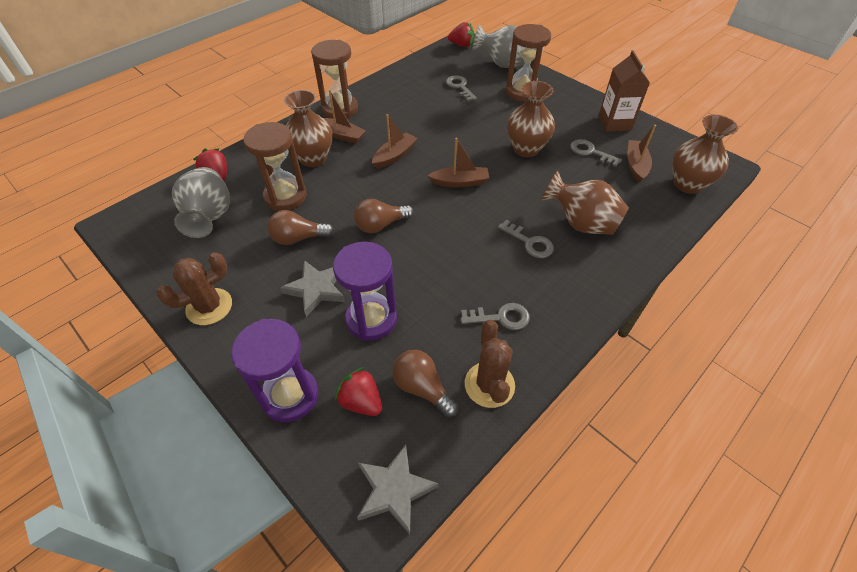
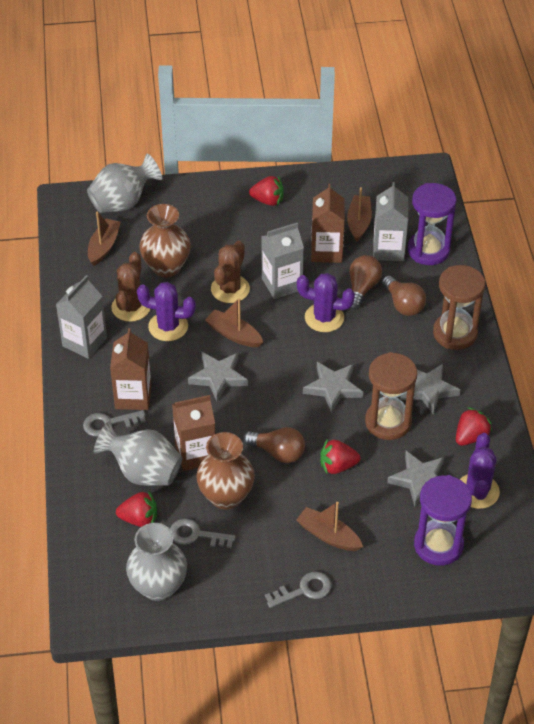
brown carton: [599,50,650,131] = 1 -> [110,328,151,410] [172,395,215,471] [311,184,345,263] = 3
brown hourglass: [243,122,307,211] [311,40,358,119] [506,24,551,101] = 3 -> [365,352,417,440] [433,265,485,350] = 2
brown vase: [284,90,333,167] [507,81,555,157] [541,171,629,235] [672,115,738,194] = 4 -> [139,204,191,278] [196,432,255,510] = 2
grey carton: none = 0 -> [56,275,107,359] [261,223,304,299] [373,182,408,261] = 3
grey key: [446,75,477,101] [461,303,530,330] [498,220,554,258] [570,139,622,167] = 4 -> [83,410,146,437] [170,519,236,548] [265,571,331,608] = 3
grey star: [280,260,345,317] [357,444,439,535] = 2 -> [188,352,248,401] [303,362,363,413] [387,451,444,506] [400,364,460,414] = 4
grey vase: [172,167,230,238] [472,24,525,68] = 2 -> [87,153,162,213] [94,421,182,486] [126,523,187,601] = 3
purple cactus: none = 0 -> [137,282,196,341] [297,273,355,332] [460,433,500,509] = 3
red strawberry: [193,149,227,181] [335,367,382,416] [448,22,474,47] = 3 -> [116,490,157,527] [249,176,284,206] [321,438,360,474] [456,407,492,446] = 4

